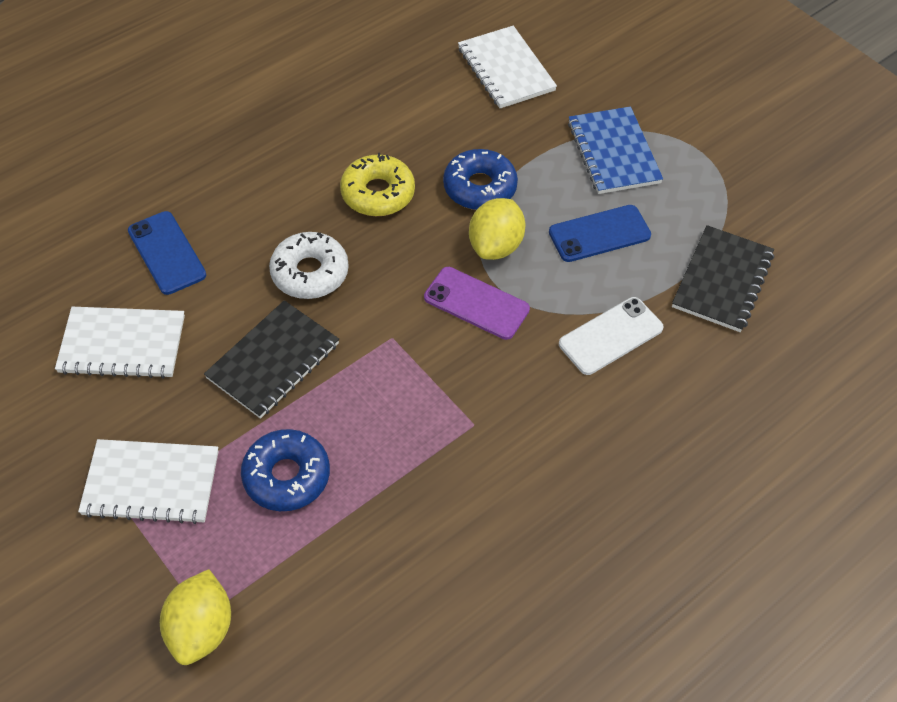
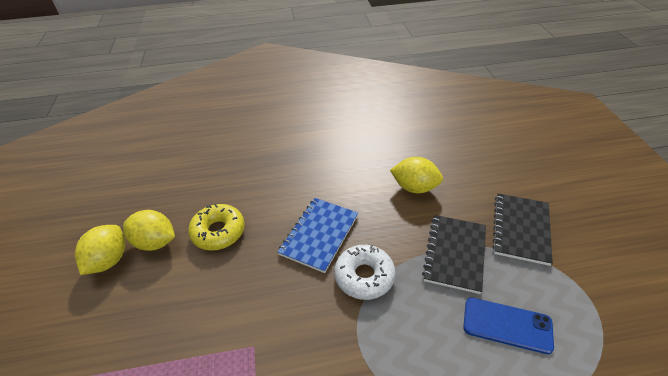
blue donut: [241,429,330,511] [443,149,518,210] = 2 -> none = 0
blue phone: [128,211,206,295] [549,205,651,262] = 2 -> [463,297,554,354] = 1
purple phone: [424,267,530,340] = 1 -> none = 0
white notebook: [55,307,185,379] [78,439,219,524] [458,26,557,108] = 3 -> none = 0
white phone: [559,297,664,375] = 1 -> none = 0
yellow lemon: [160,569,231,665] [469,198,525,260] = 2 -> [75,225,125,275] [123,210,175,251] [390,157,443,193] = 3

